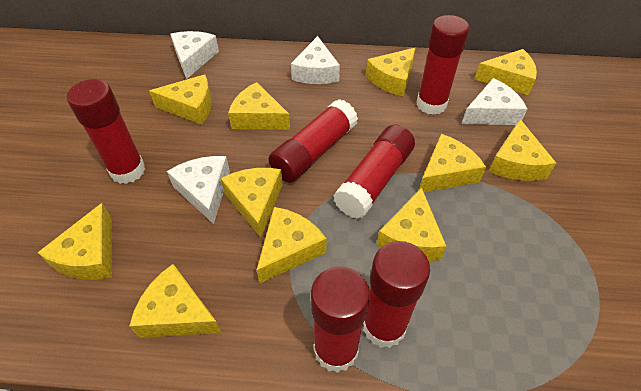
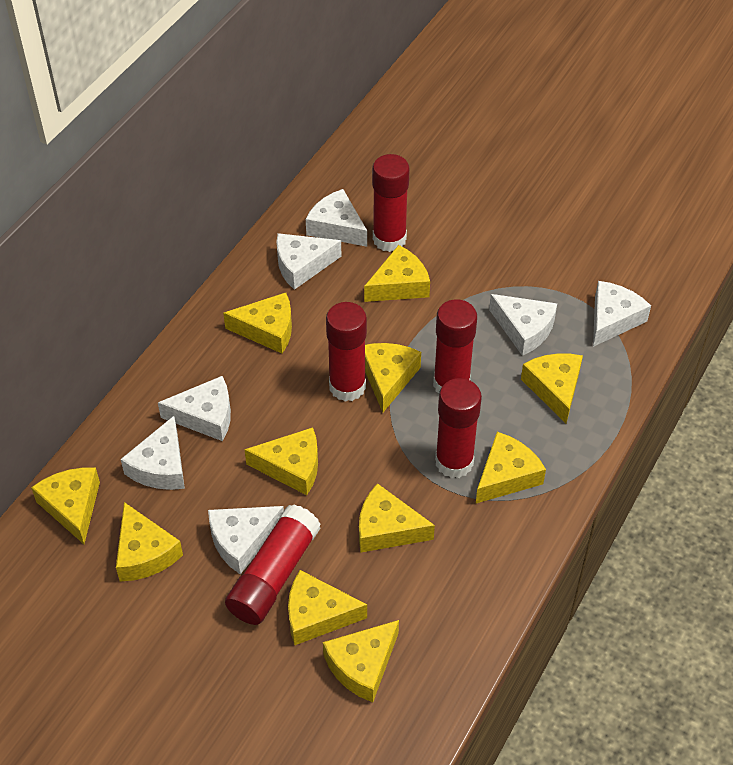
red glue stick: [67,79,145,184] [269,99,358,183] [311,266,370,373] [333,125,415,219] [363,241,430,348] [417,15,469,115] = 6 -> [225,505,321,625] [326,302,367,402] [372,154,410,252] [433,299,477,393] [435,378,482,478] = 5
white cheese: [167,156,230,224] [170,31,219,79] [291,36,340,84] [462,78,527,125] = 4 -> [121,416,185,490] [158,376,231,441] [208,506,284,574] [277,233,341,290] [306,189,367,247] [489,294,557,356] [593,281,651,347] = 7

